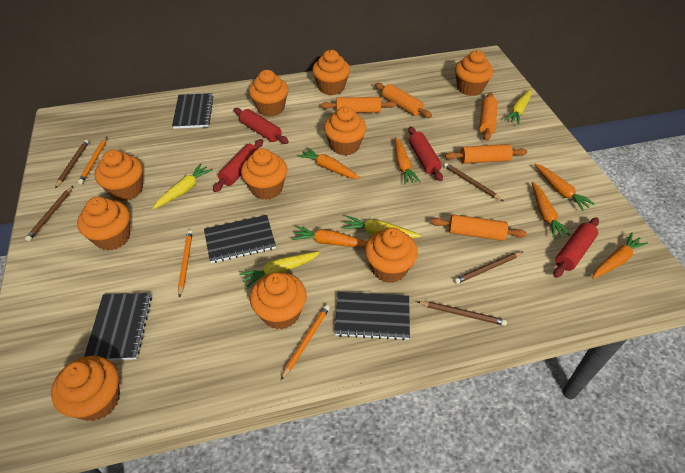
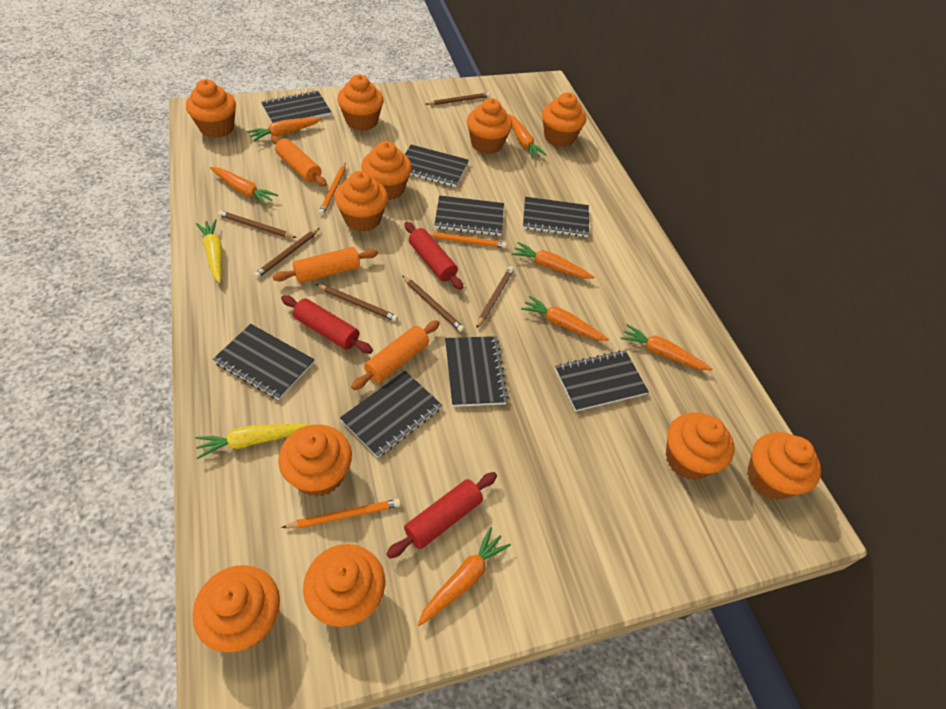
black notebook: [84,293,152,360] [172,93,213,129] [204,215,276,263] [334,292,410,341] = 4 -> [213,324,315,400] [261,90,331,123] [340,371,442,458] [405,145,469,187] [435,195,504,236] [445,336,508,407] [523,197,589,237] [555,350,649,412] = 8
brown pencil: [25,186,73,241] [55,140,89,188] [418,301,507,326] [444,163,503,201] [454,252,523,284] = 5 -> [218,210,296,238] [254,228,320,278] [316,284,398,321] [402,275,464,332] [426,92,490,105] [476,266,514,328] = 6
orange carrot: [292,226,367,247] [298,147,360,179] [395,137,421,184] [532,182,571,238] [534,164,595,211] [592,233,648,279] = 6 -> [210,167,278,206] [247,117,322,142] [417,527,511,626] [509,114,546,159] [511,242,594,278] [521,295,609,341] [621,324,713,371] = 7
orange cupcake: [51,356,120,421] [77,197,130,251] [94,150,143,201] [241,148,287,200] [249,70,288,117] [250,272,307,330] [312,50,350,95] [324,106,366,156] [365,227,418,283] [455,50,493,96] = 10 -> [186,79,236,138] [193,565,280,652] [278,425,352,497] [303,544,385,627] [335,171,388,232] [337,74,384,131] [361,141,412,200] [467,98,512,154] [542,92,586,147] [666,412,735,480] [747,432,821,500] = 11
orange rolling pin: [321,97,396,113] [375,83,432,118] [431,214,527,241] [445,144,527,164] [479,92,498,141] = 5 -> [271,135,327,187] [272,247,378,283] [351,320,440,390] = 3
red rolling pin: [213,139,263,192] [234,108,289,144] [408,127,443,181] [553,217,599,278] = 4 -> [281,295,373,354] [387,472,497,559] [404,222,463,290] = 3
yellow carrot: [152,164,213,210] [239,251,320,288] [342,216,422,238] [505,89,532,125] = 4 -> [195,424,310,459] [196,219,222,283] = 2

